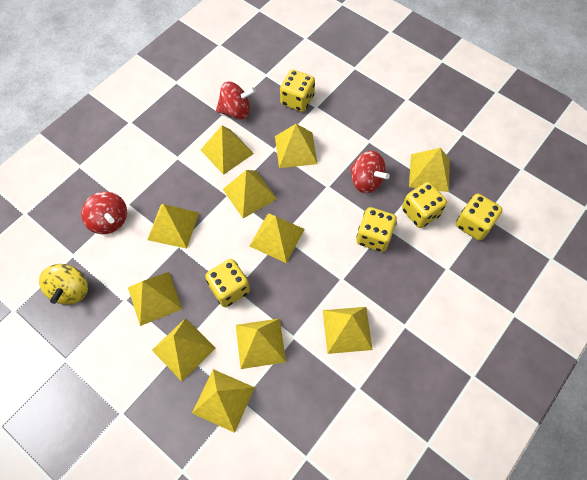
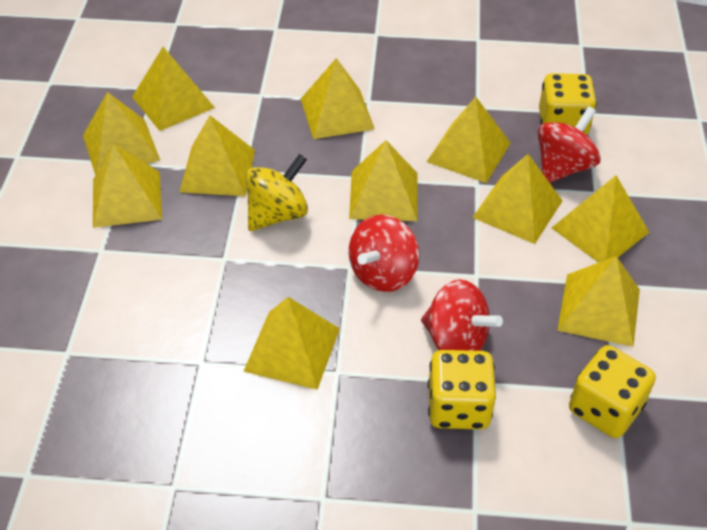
yellow dice: [205,259,250,307] [280,69,315,112] [356,207,397,252] [402,182,447,228] [456,194,503,241] = 5 -> [428,350,496,429] [539,73,597,135] [569,345,656,438] = 3

